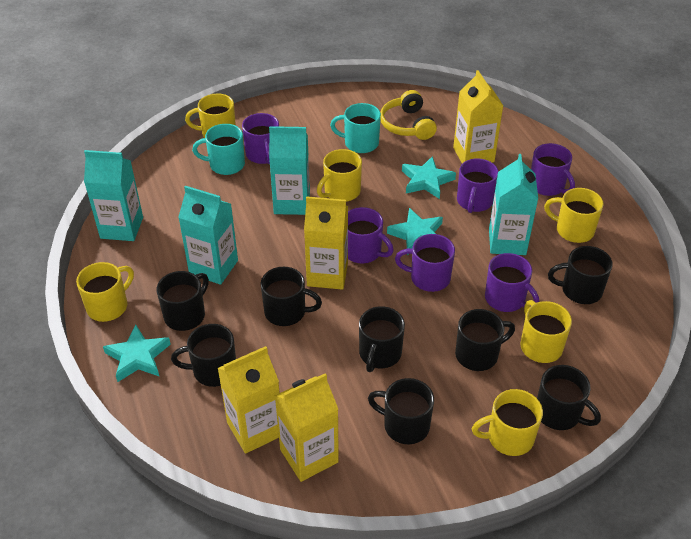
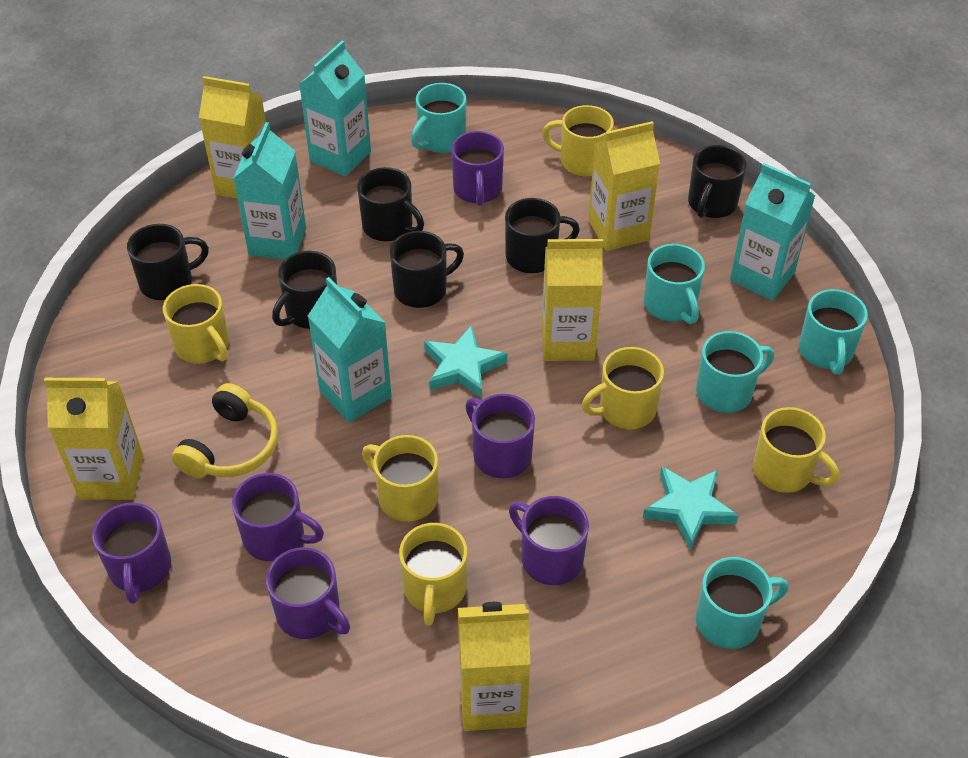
black mug: [156,271,209,331] [171,324,236,387] [261,267,322,326] [359,306,405,372] [368,378,434,444] [455,309,515,371] [537,365,601,430] [548,246,613,304] = 8 -> [127,224,209,300] [272,251,337,329] [357,167,424,241] [390,231,464,308] [505,198,580,273] [688,145,747,218] = 6
turquoise mug: [192,124,245,175] [330,103,381,153] = 2 -> [411,83,466,153] [644,244,705,324] [696,331,774,413] [696,557,789,649] [799,289,868,375] = 5
turquoise star: [103,324,171,382] [387,208,443,255] [402,156,456,199] = 3 -> [424,325,507,398] [643,466,738,549] = 2
yellow carton: [218,346,280,454] [275,373,339,482] [304,196,348,290] [453,70,503,164] = 4 -> [44,378,143,500] [199,76,266,199] [458,602,531,731] [542,239,603,361] [589,121,660,251] = 5

